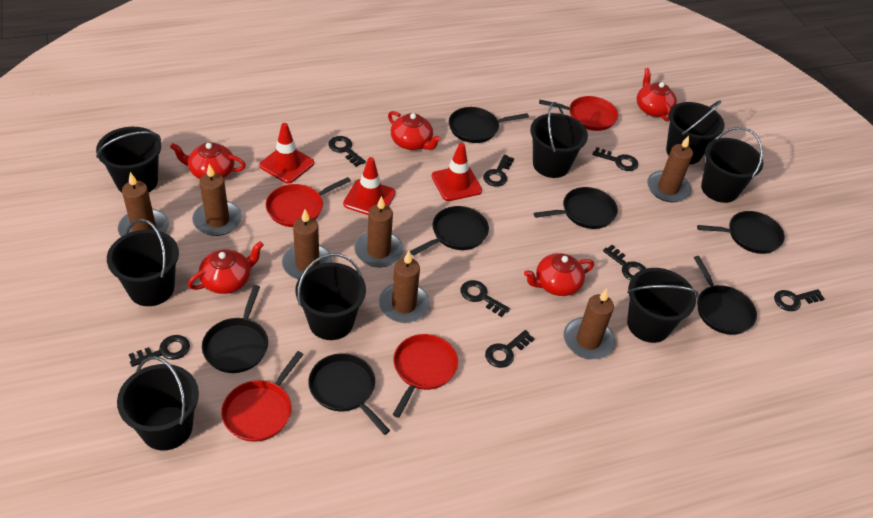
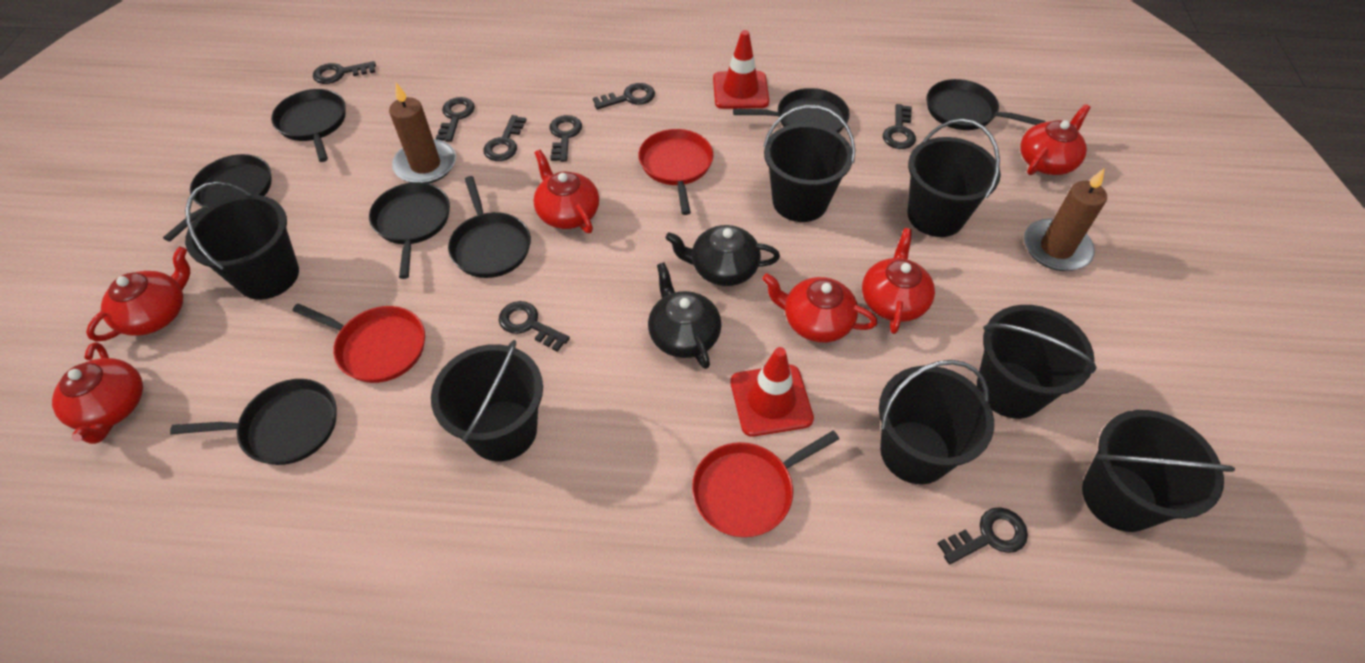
black bucket: [96,127,161,193] [107,219,179,306] [117,356,199,450] [295,253,366,340] [530,102,588,178] [627,268,699,343] [666,100,724,164] [701,127,763,203] = 8 -> [185,182,299,300] [431,340,543,462] [763,105,855,222] [879,360,994,484] [907,119,1001,237] [977,305,1097,419] [1082,410,1235,532] = 7
black teapot: none = 0 -> [648,263,721,369] [665,225,780,286] = 2
brown candle: [118,172,169,237] [192,164,242,236] [282,210,333,280] [355,196,404,267] [379,251,430,323] [564,289,615,359] [647,135,693,202] = 7 -> [389,83,456,184] [1024,169,1107,271] = 2
red pan: [221,351,304,442] [266,177,351,227] [393,334,458,418] [539,96,618,131] = 4 -> [292,304,425,383] [639,129,713,215] [692,431,839,537] = 3
red teapot: [170,142,246,179] [188,241,264,294] [388,111,442,150] [524,253,594,296] [637,68,677,121] = 5 -> [52,342,143,444] [86,246,190,342] [534,150,599,233] [762,273,877,342] [862,228,935,334] [1020,104,1091,175] = 6
red traffic cone: [259,123,314,184] [343,157,396,215] [432,143,482,201] = 3 -> [713,30,769,109] [730,347,814,437] = 2

